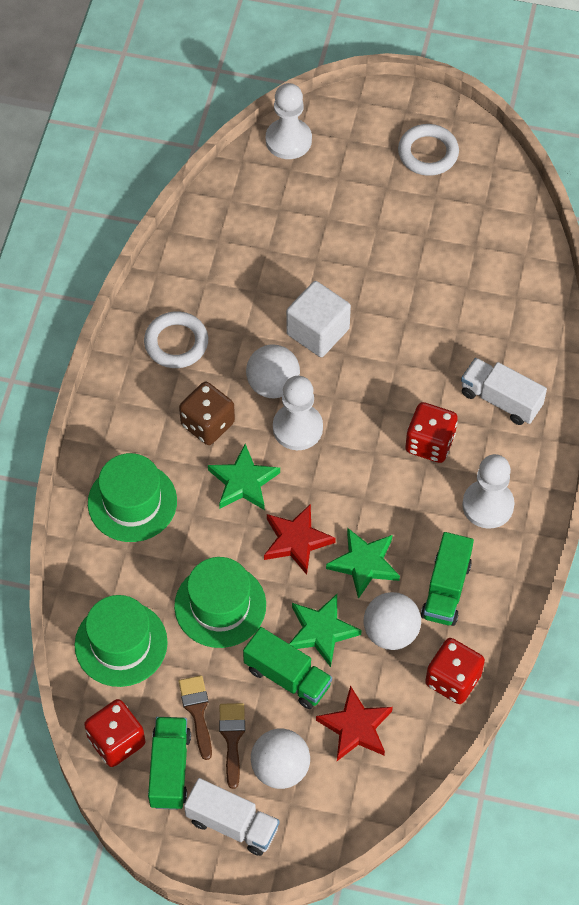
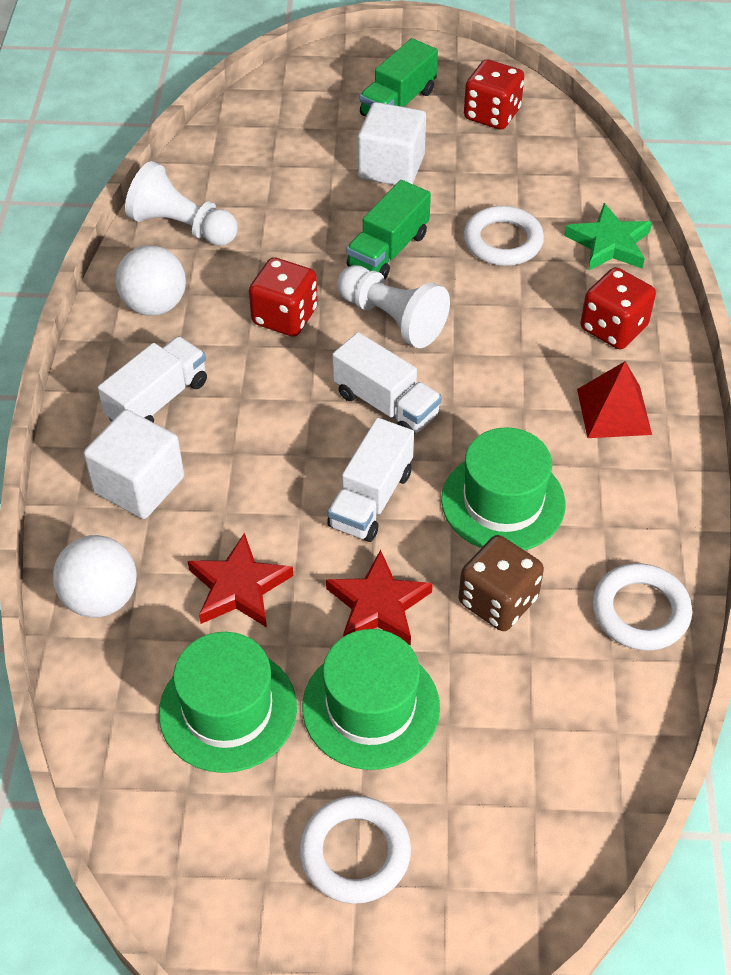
brown brush: [179,675,212,760] [219,703,245,789] = 2 -> none = 0
green star: [208,444,280,510] [289,594,362,667] [326,528,400,599] = 3 -> [564,203,652,270] = 1
green truck: [148,717,191,810] [243,627,332,709] [421,532,474,626] = 3 -> [346,180,431,279] [360,38,438,116] = 2
red pyramid: none = 0 -> [577,361,652,438] = 1
white ball: [246,344,300,398] [251,729,310,789] [364,592,421,650] = 3 -> [53,535,137,618] [115,245,186,316] = 2
white cube: [286,281,351,357] = 1 -> [84,409,184,519] [358,102,426,185] = 2
white pawn: [266,83,312,159] [273,376,323,450] [462,454,514,529] = 3 -> [125,161,238,246] [337,265,450,348] = 2
white ring: [144,311,208,368] [398,124,459,176] = 2 -> [299,795,411,904] [464,206,544,266] [592,563,692,650] = 3
white truck: [184,778,280,856] [461,358,547,425] = 2 -> [98,336,207,423] [327,418,414,542] [332,332,442,435] = 3

